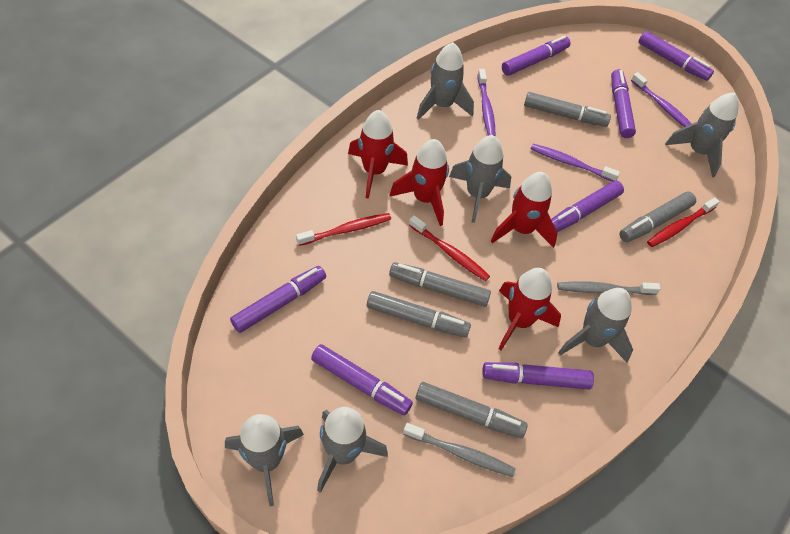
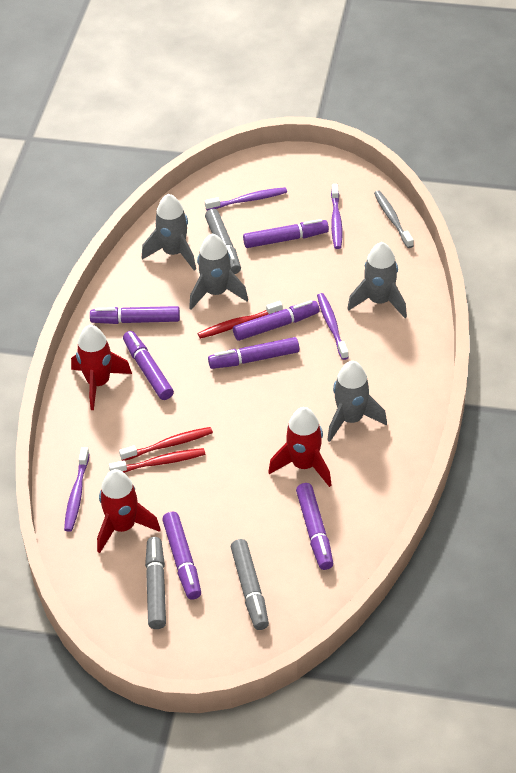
grey marker: [367,291,471,338] [389,262,491,307] [416,382,528,438] [524,92,611,127] [619,191,696,242] = 5 -> [145,537,166,629] [205,209,241,274] [231,539,269,630] = 3
grey rocket: [225,414,304,506] [317,407,388,493] [417,42,474,120] [449,135,511,223] [558,288,633,363] [665,92,739,177] = 6 -> [142,194,196,270] [189,233,248,310] [327,361,387,442] [347,242,407,318] = 4
grey toothbrush: [403,423,516,477] [557,282,660,295] = 2 -> [374,190,414,248] = 1
purple toothbrush: [477,69,495,136] [531,144,620,182] [631,72,692,127] = 3 -> [64,447,89,532] [205,187,287,211] [317,293,349,360] [331,184,342,249] = 4
red rocket: [348,110,408,199] [389,139,449,226] [491,172,558,248] [498,268,561,350] = 4 -> [71,325,132,410] [97,469,161,553] [268,407,332,487] = 3

